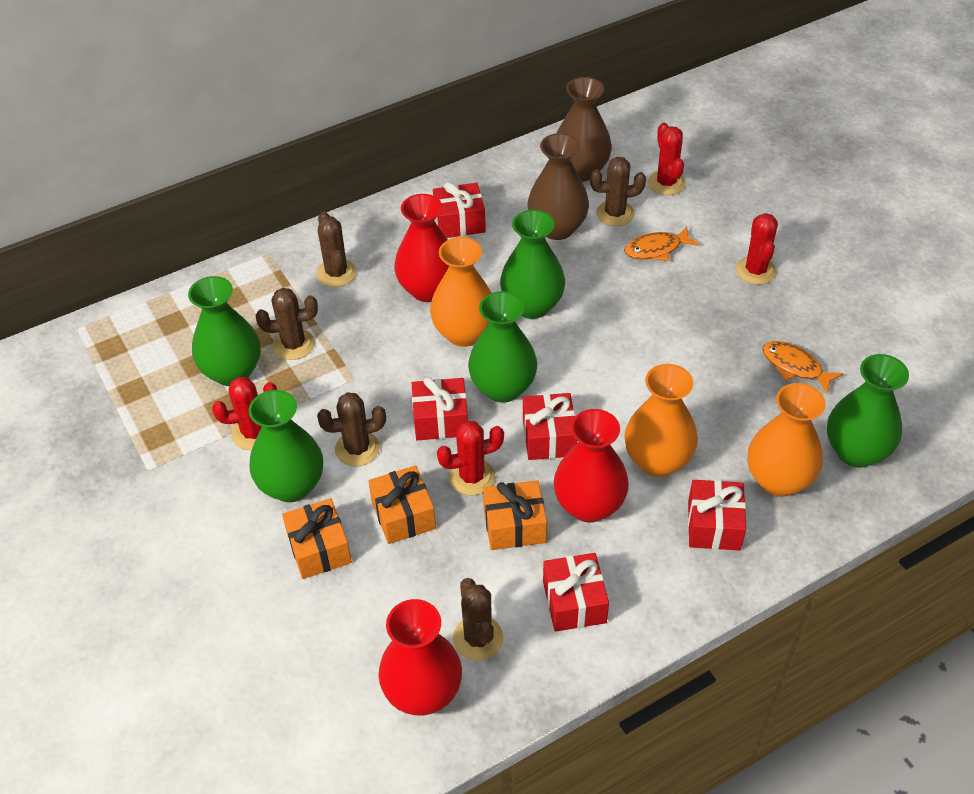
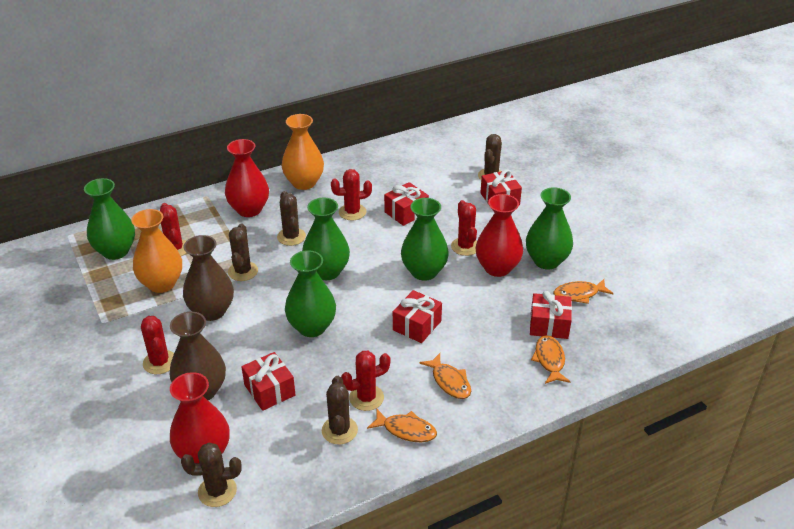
orange fish: [624,226,700,261] [762,341,844,394] = 2 -> [367,409,437,442] [419,353,471,399] [531,335,570,384] [553,279,614,304] = 4
orange gift: [282,498,352,579] [368,465,436,544] [483,480,547,550] = 3 -> none = 0
orange vase: [430,237,492,347] [624,364,698,477] [748,383,825,497] = 3 -> [131,209,182,293] [281,114,324,190] = 2
red cactus: [212,377,277,450] [437,421,504,495] [648,123,685,195] [736,213,778,285] = 4 -> [141,316,174,374] [160,203,186,256] [331,169,372,221] [341,351,390,411] [451,200,477,256] = 5

